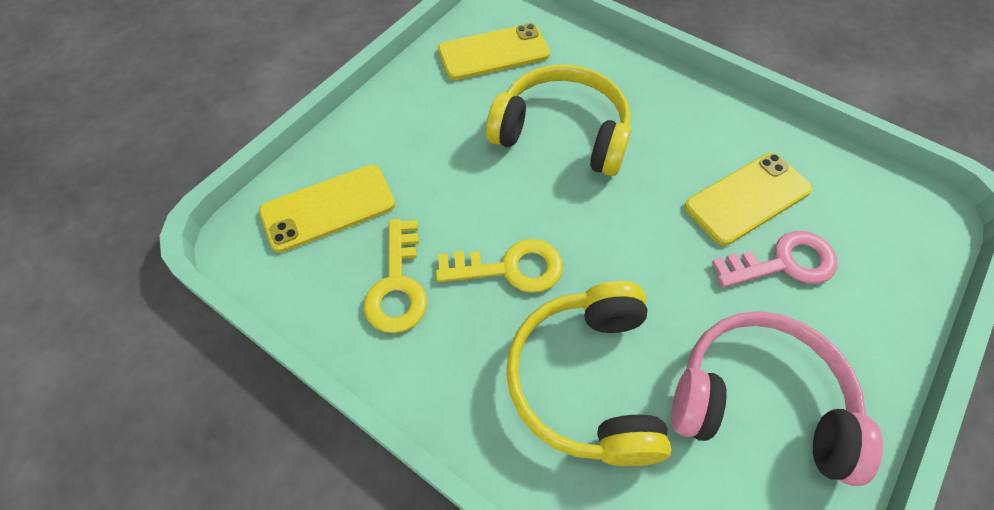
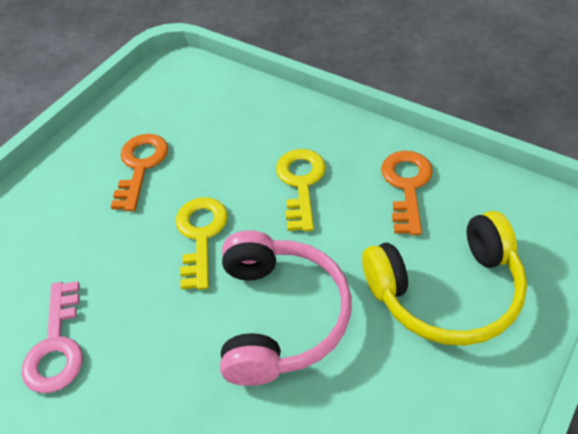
orange key: none = 0 -> [111,134,168,211] [381,151,433,235] = 2
yellow headphones: [486,64,631,176] [506,281,671,466] = 2 -> [362,211,527,346] = 1
yellow phone: [259,165,395,253] [438,23,550,80] [685,153,812,246] = 3 -> none = 0

